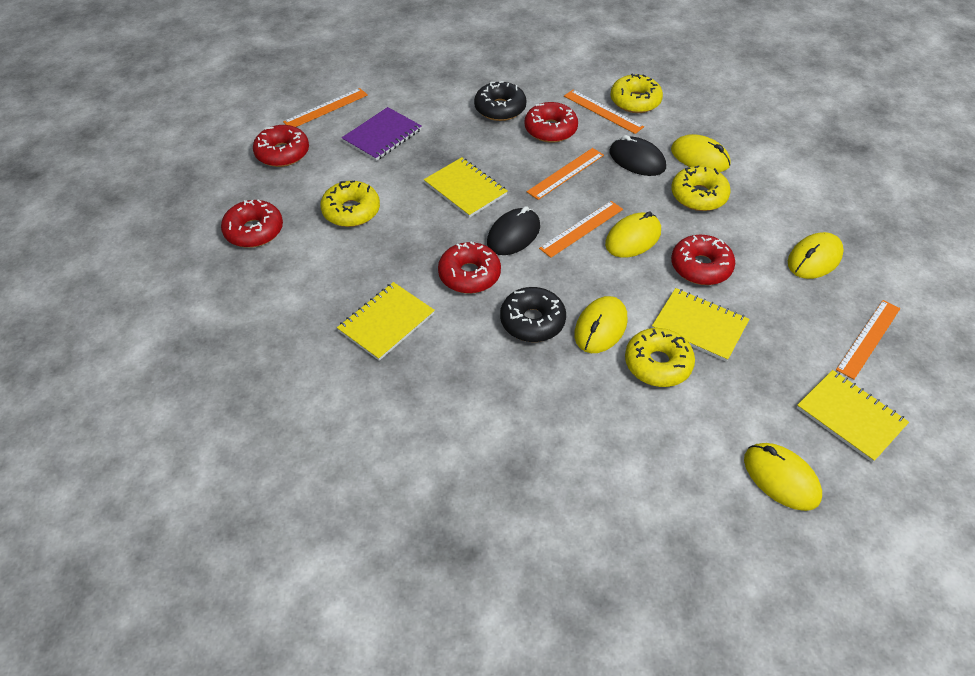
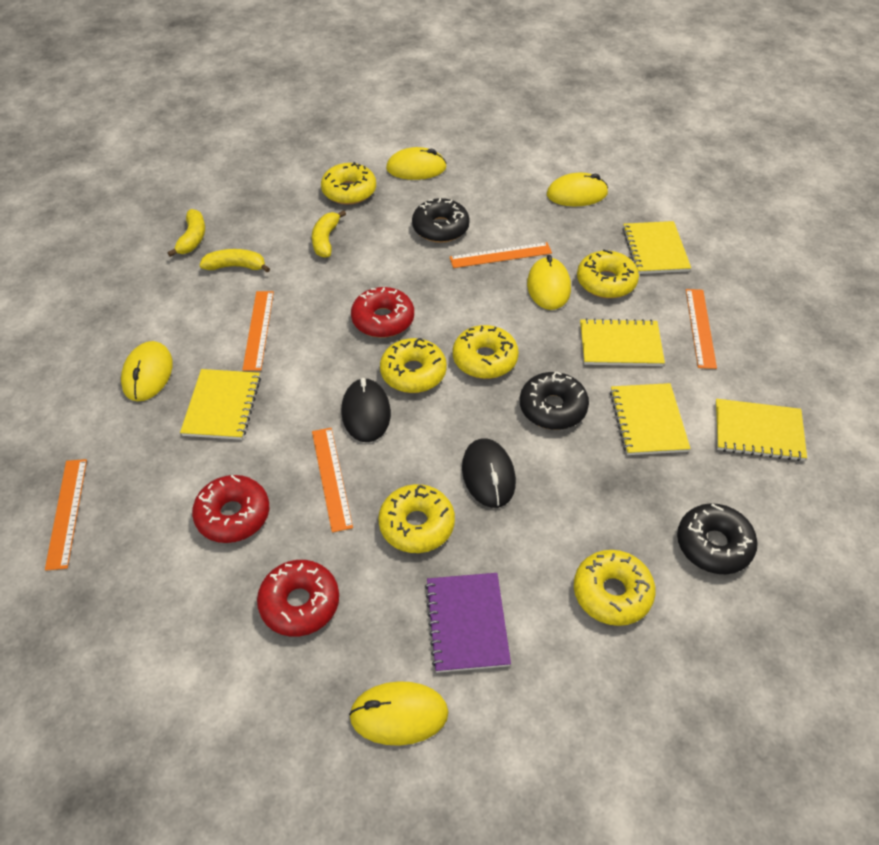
black donut: [474,81,527,121] [500,287,566,342] = 2 -> [412,198,470,243] [520,372,589,430] [677,503,758,574] = 3
red donut: [221,199,283,248] [253,125,309,167] [438,242,501,294] [525,102,578,143] [671,235,735,285] = 5 -> [192,475,269,543] [257,560,339,637] [351,287,414,338] = 3
yellow banana: none = 0 -> [167,209,205,257] [200,249,270,273] [312,210,346,258] = 3
yellow donut: [320,181,380,227] [610,74,663,113] [625,328,695,387] [671,165,731,211] = 4 -> [321,162,376,205] [378,484,455,553] [380,338,447,393] [453,325,519,379] [574,550,656,626] [577,249,639,298] = 6
yellow notebook: [337,282,435,361] [424,157,507,218] [652,288,749,362] [797,370,909,463] = 4 -> [180,369,261,440] [580,318,665,366] [610,383,691,455] [623,221,691,274] [715,399,807,461] = 5

